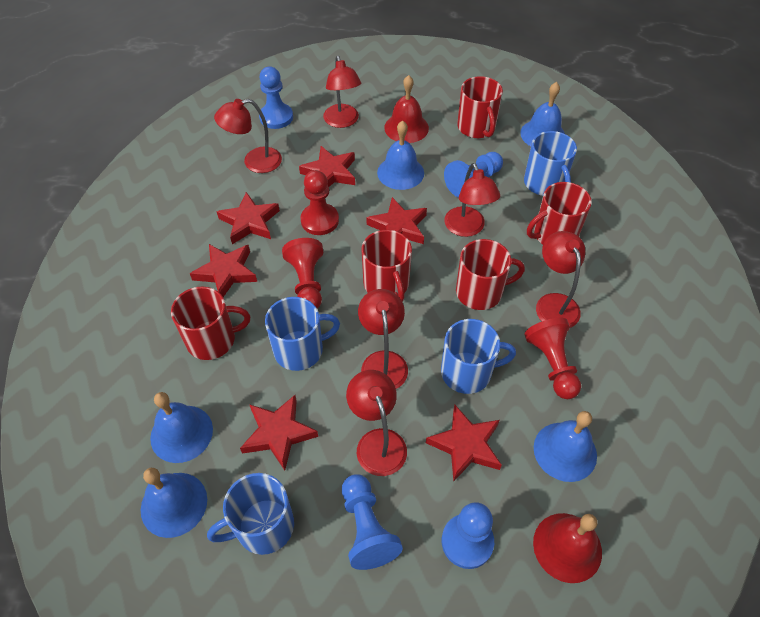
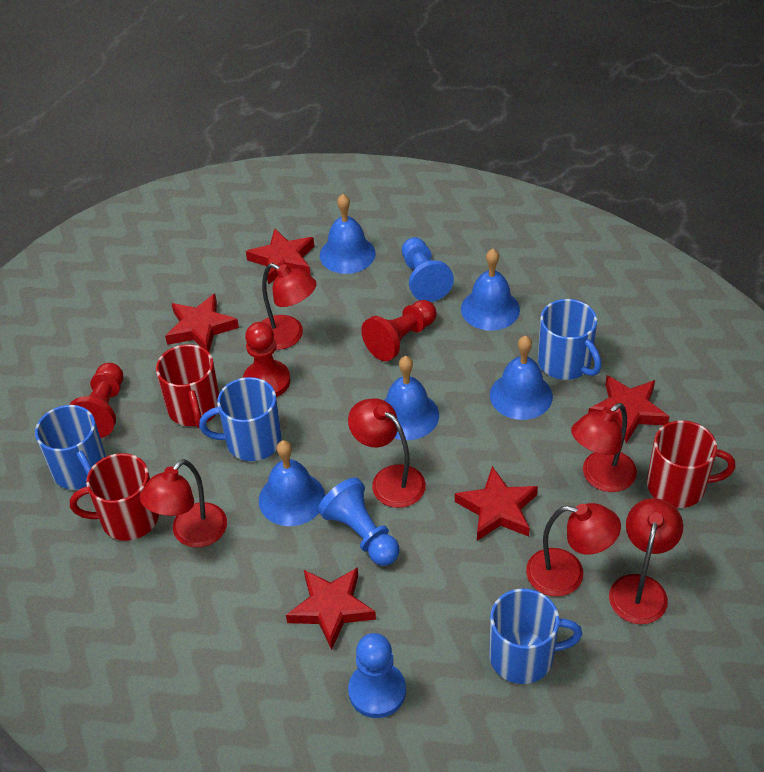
blue pawn: [259,67,293,129] [342,474,403,570] [442,502,494,569] [444,152,503,198] = 4 -> [318,477,399,566] [348,633,406,718] [402,237,454,302] = 3
red bell: [384,75,429,143] [533,513,602,583] = 2 -> none = 0
red mug: [171,286,250,360] [362,230,412,302] [456,239,525,310] [457,76,503,138] [527,182,592,244] = 5 -> [70,453,159,541] [156,344,219,428] [647,420,736,508] = 3
red star: [190,244,257,297] [217,192,280,244] [240,395,318,470] [299,146,355,187] [366,197,427,244] [426,405,502,482] = 6 -> [165,294,239,352] [246,229,314,284] [286,567,376,650] [455,466,538,541] [588,375,670,443] = 5

